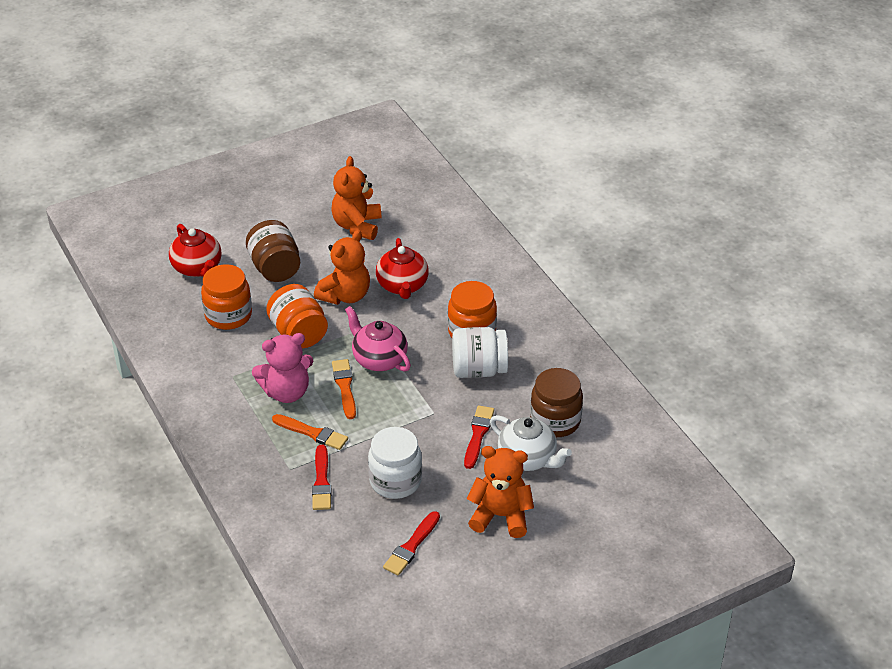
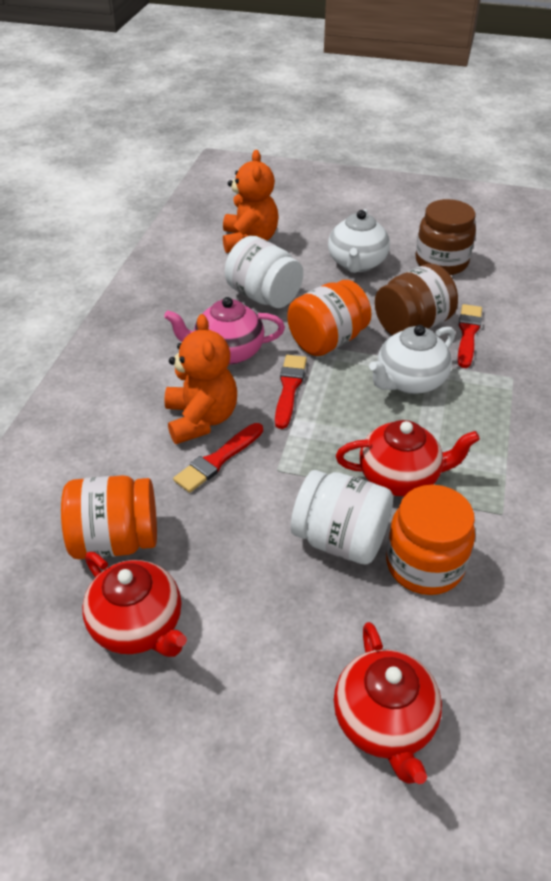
orange brush: [272,414,348,450] [332,359,356,419] = 2 -> none = 0
orange teddy bear: [314,230,370,305] [331,156,381,240] [466,446,534,538] = 3 -> [164,314,237,444] [223,150,279,253] = 2
pink teddy bear: [252,333,314,403] = 1 -> none = 0
red teapot: [169,224,222,277] [376,238,429,299] = 2 -> [82,552,187,657] [334,622,442,784] [336,420,480,497] = 3
white teapot: [490,415,572,471] = 1 -> [328,209,390,273] [369,325,455,394] = 2

